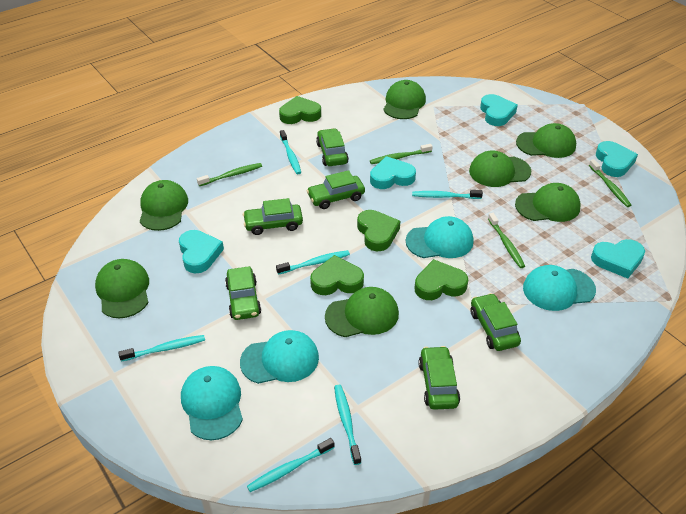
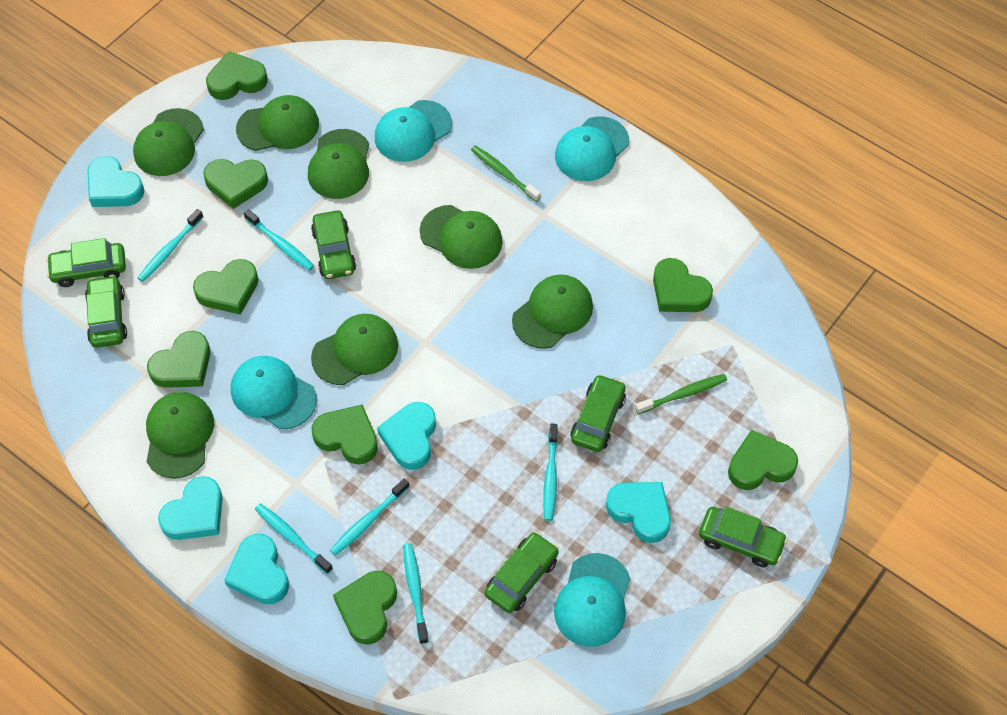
green heart: [279,96,321,124] [310,255,364,295] [357,210,400,251] [415,259,468,300] = 4 -> [147,331,210,388] [193,259,258,315] [203,159,268,209] [206,51,268,100] [312,404,378,465] [333,571,397,645] [653,258,713,312] [728,430,798,490] = 8
green toothbrush: [197,163,262,186] [370,144,433,164] [488,213,525,268] [589,159,631,207] = 4 -> [471,145,541,202] [635,374,727,414] = 2

